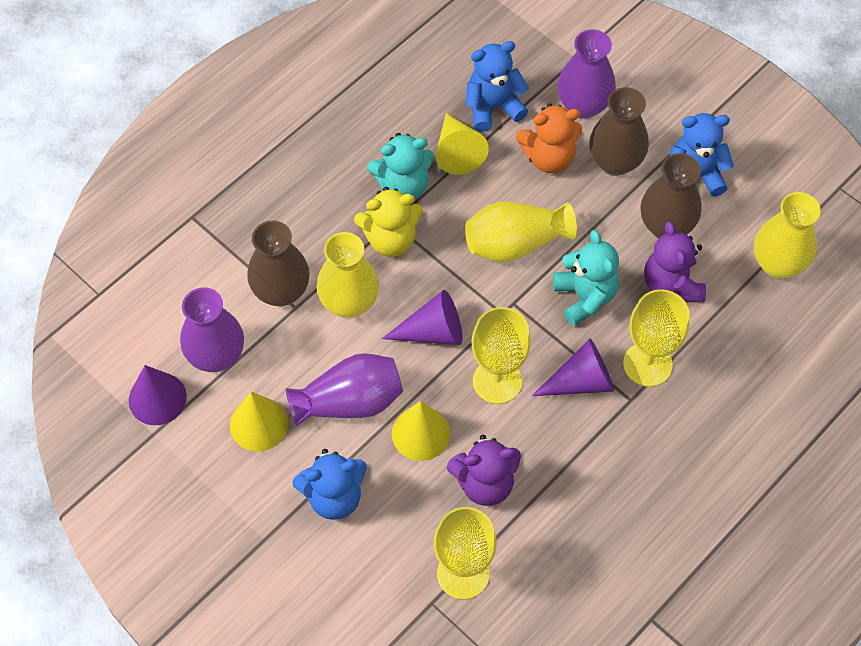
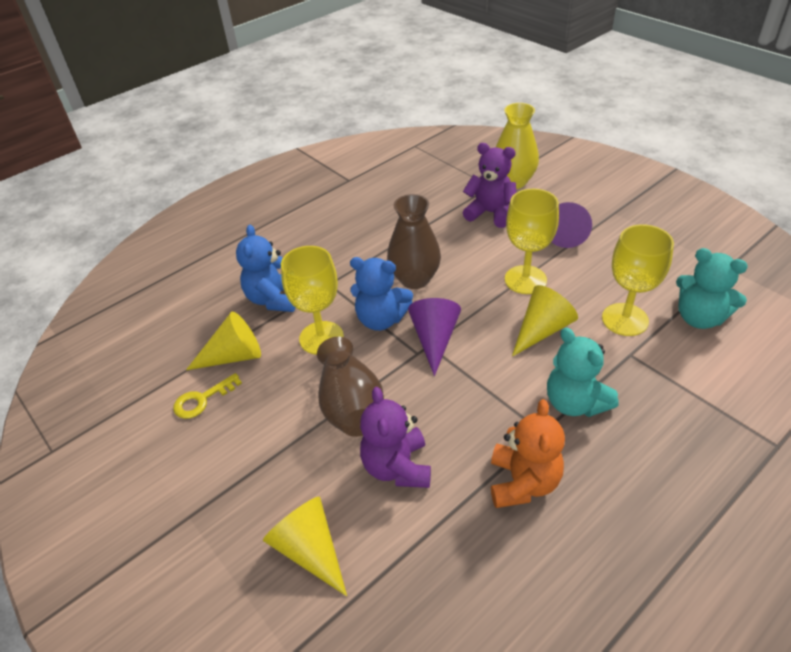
blue teddy bear: [292,449,367,520] [466,41,529,132] [669,113,734,197] = 3 -> [236,225,295,312] [350,257,413,331] = 2
brown vase: [247,221,310,306] [589,87,649,176] [640,153,702,238] = 3 -> [317,337,384,437] [387,194,441,289] = 2
purple cone: [129,365,187,425] [382,290,462,345] [532,338,614,396] = 3 -> [408,298,461,376] [552,202,592,248] = 2
purple vase: [180,287,244,372] [286,353,403,426] [557,29,616,119] = 3 -> none = 0
yellow key: none = 0 -> [173,373,242,419] = 1
yellow teddy bear: [354,187,423,257] = 1 -> none = 0
yellow vase: [317,232,379,318] [465,202,577,262] [754,192,821,278] = 3 -> [496,103,539,189] = 1

